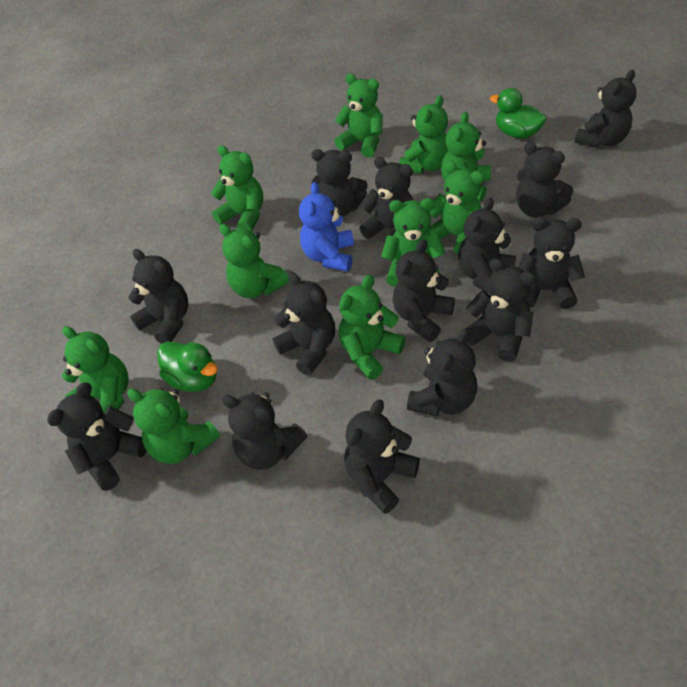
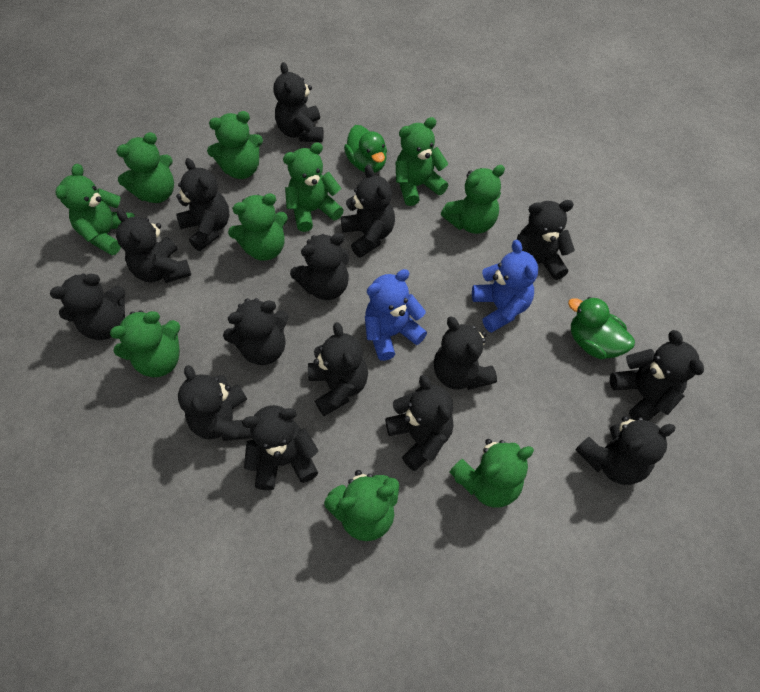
black teddy bear: [47,382,147,491] [128,249,188,344] [222,392,307,470] [273,273,335,375] [311,149,368,217] [344,400,420,514] [359,157,413,239] [393,239,455,342] [407,328,477,416] [458,198,516,294] [466,259,536,362] [516,142,574,218] [519,218,585,309] [574,69,636,148] = 14 -> [50,273,125,340] [116,209,191,283] [176,158,229,251] [178,365,252,441] [223,298,288,365] [242,405,318,490] [274,62,324,142] [290,233,349,300] [308,322,368,416] [341,165,395,258] [385,375,454,471] [434,317,497,390] [517,200,575,280] [575,416,676,485] [610,330,704,421] = 15
blue teddy bear: [299,182,354,272] = 1 -> [365,269,427,361] [472,240,538,333] = 2

